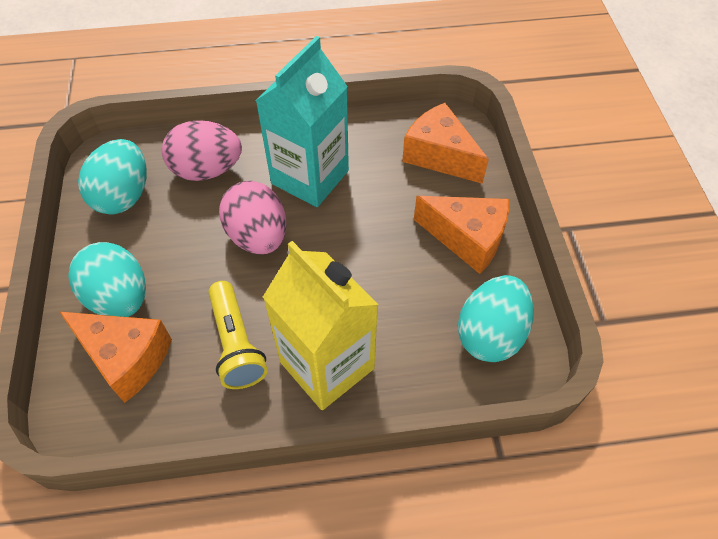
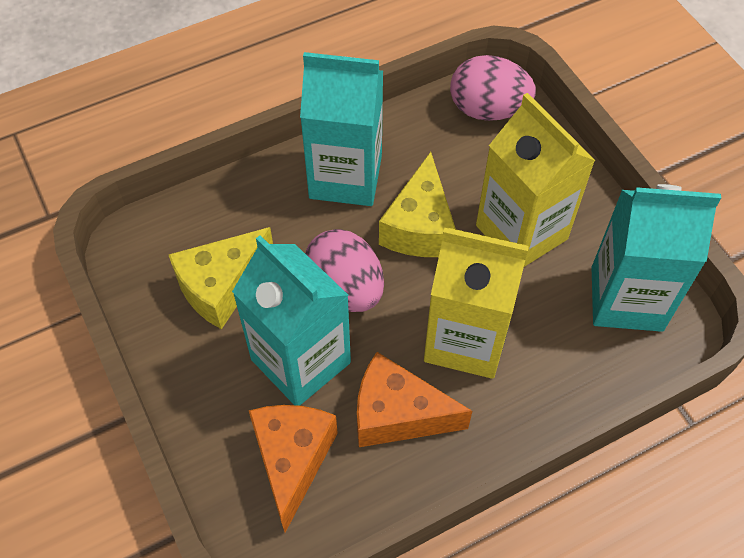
orange cheese: [60,312,172,403] [402,103,489,184] [414,196,509,274] = 3 -> [249,405,338,533] [357,352,472,447] = 2
turquoise carton: [256,36,349,207] = 1 -> [232,235,351,406] [300,52,383,206] [591,184,721,332] = 3
turquoise egg: [68,242,146,317] [78,139,146,215] [458,275,534,362] = 3 -> none = 0
yellow carton: [263,241,379,410] = 1 -> [424,227,529,379] [476,93,595,267] = 2
yellow cheese: none = 0 -> [168,227,273,329] [379,152,456,257] = 2
yellow flashlight: [208,281,268,389] = 1 -> none = 0

